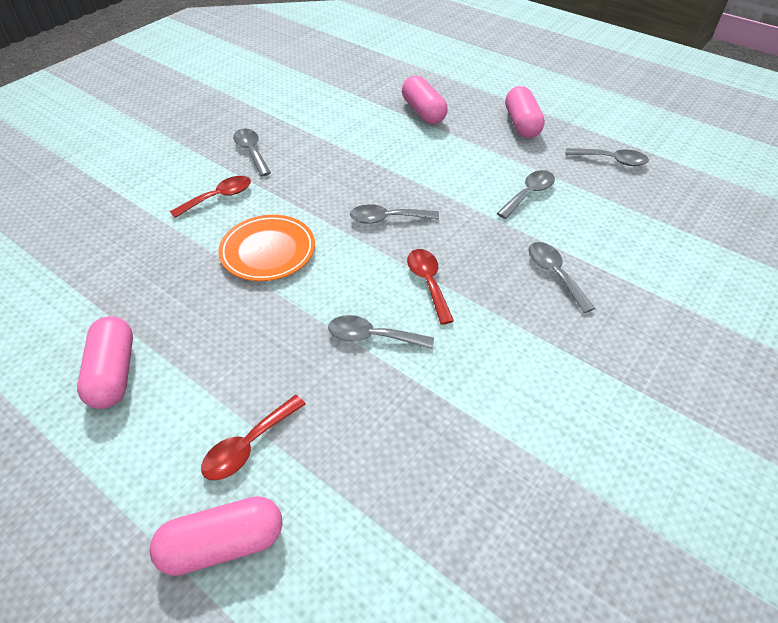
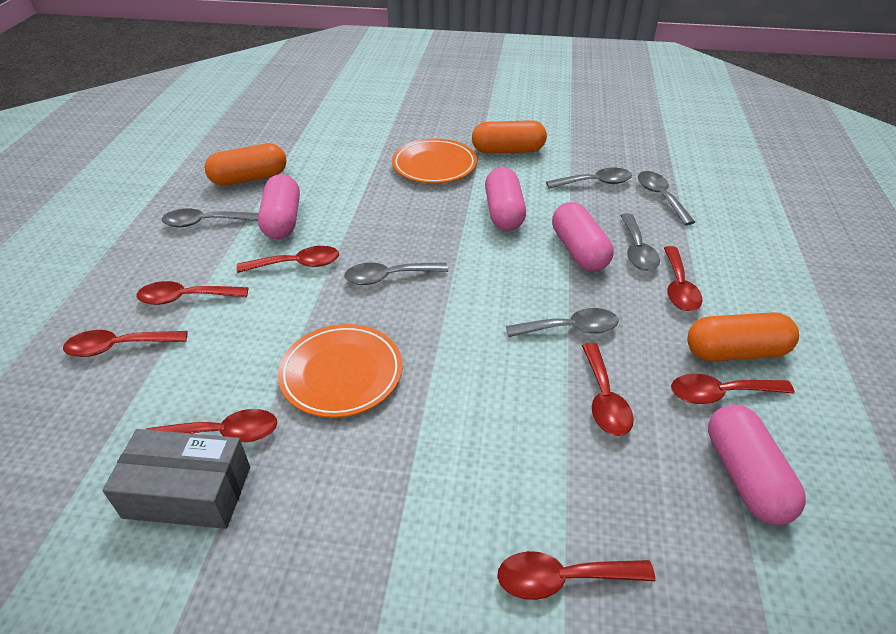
grey box: none = 0 -> [102,429,250,529] = 1
orange capsule: none = 0 -> [205,143,287,186] [472,120,547,154] [687,312,799,361] = 3
orange plate: [218,215,315,281] = 1 -> [278,324,403,418] [392,139,477,183] = 2
red spoon: [170,176,251,218] [201,395,305,481] [407,249,454,325] = 3 -> [63,330,188,357] [137,281,248,305] [146,409,277,442] [237,246,339,273] [497,551,656,600] [582,343,634,436] [664,246,703,311] [671,374,794,404] = 8

